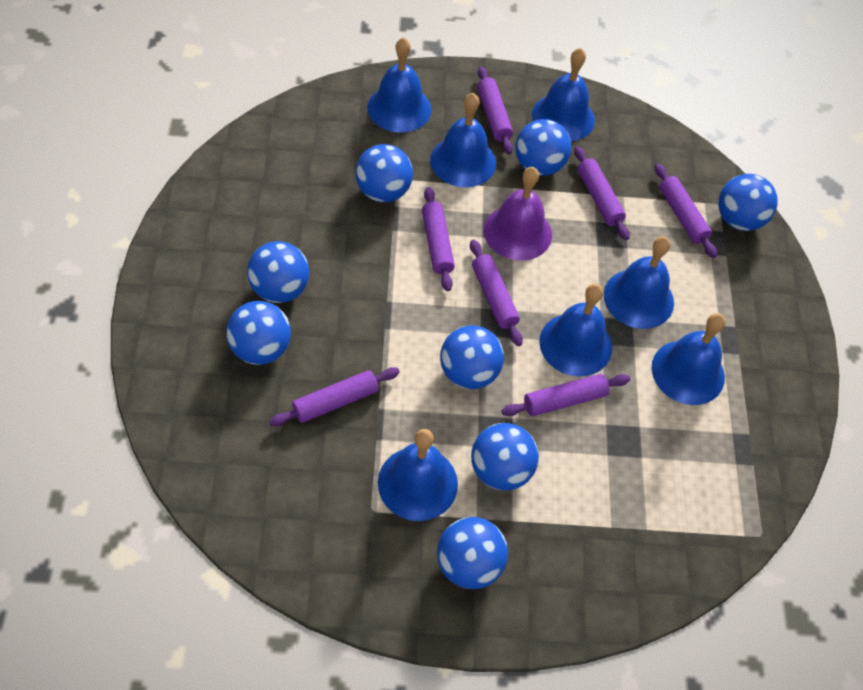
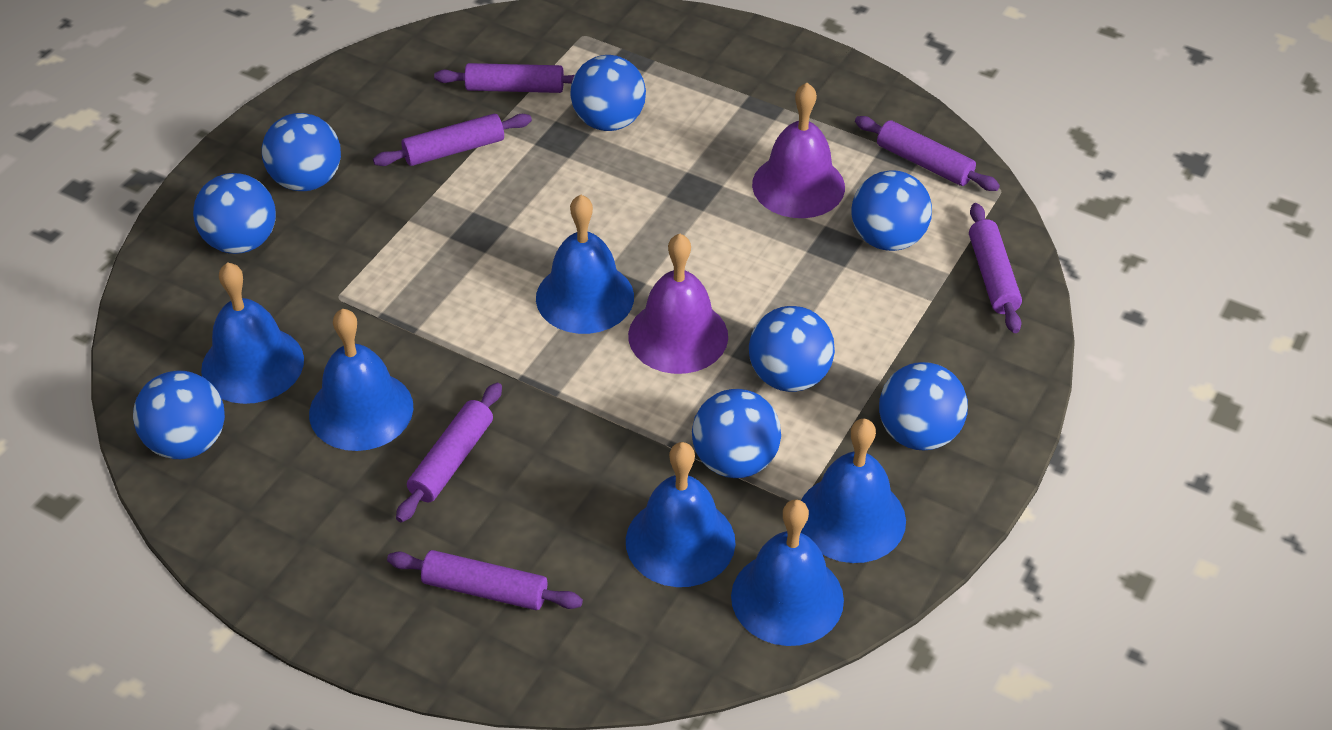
blue bell: [367,37,432,133] [378,429,458,521] [430,93,496,187] [532,48,595,141] [539,284,612,377] [604,236,674,329] [651,313,725,405] = 7 -> [201,262,304,404] [309,308,414,451] [536,195,634,334] [626,442,736,587] [731,499,844,646] [801,418,906,563] = 6
purple bell: [484,167,552,261] = 1 -> [628,234,728,374] [752,83,845,218] = 2
purple rolling pin: [269,367,400,426] [422,187,455,291] [470,239,523,346] [477,66,513,155] [502,374,630,416] [574,146,630,240] [655,163,717,258] = 7 -> [373,114,532,166] [387,550,583,610] [396,383,502,522] [434,63,575,93] [855,116,1000,191] [969,203,1022,333] = 6

